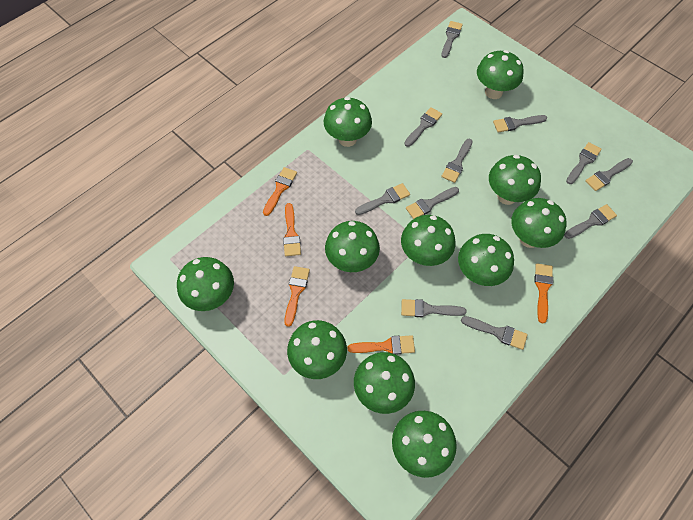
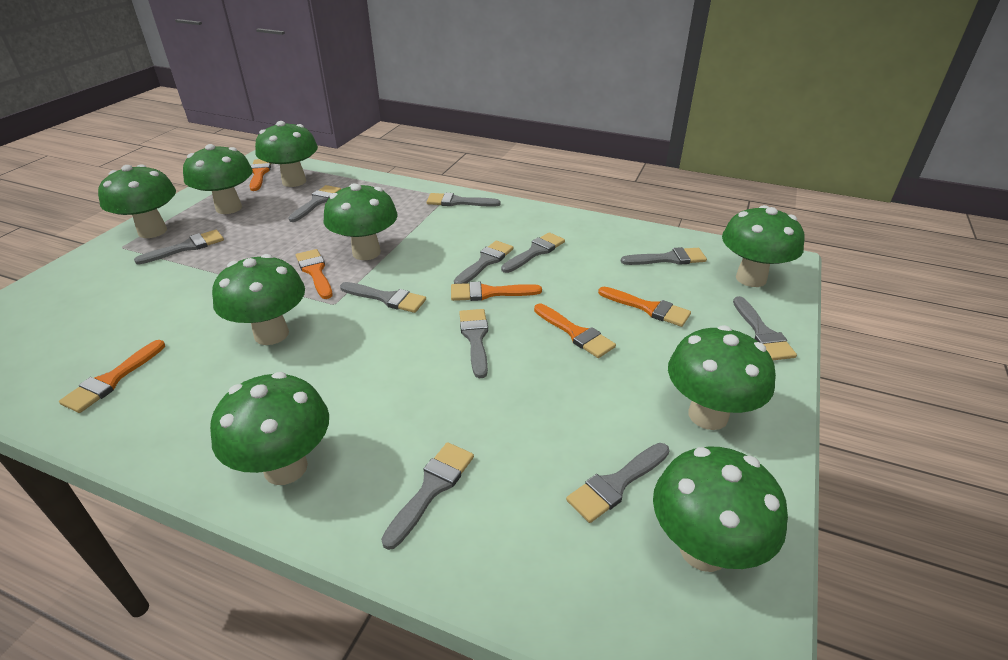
green mushroom: [177,257,234,311] [287,320,347,379] [324,97,372,147] [325,221,380,272] [354,352,415,414] [392,411,457,478] [401,215,455,266] [458,234,514,286] [477,50,524,99] [489,155,541,205] [511,198,567,248] = 11 -> [98,164,176,238] [183,144,253,214] [210,372,329,485] [212,254,305,345] [255,121,318,187] [323,183,398,260] [653,446,788,572] [668,325,776,430] [722,205,805,287] = 9
orange brush: [263,167,297,216] [283,203,301,256] [284,266,310,327] [348,335,415,355] [534,263,553,324] = 5 -> [59,340,165,413] [250,159,271,191] [296,249,332,299] [451,282,542,301] [534,304,616,358] [598,287,691,327] = 6

